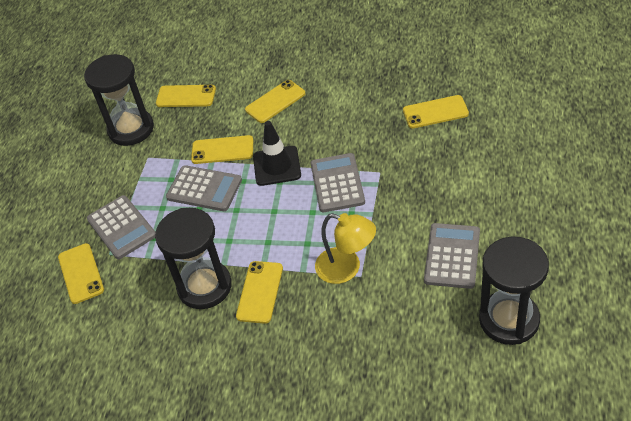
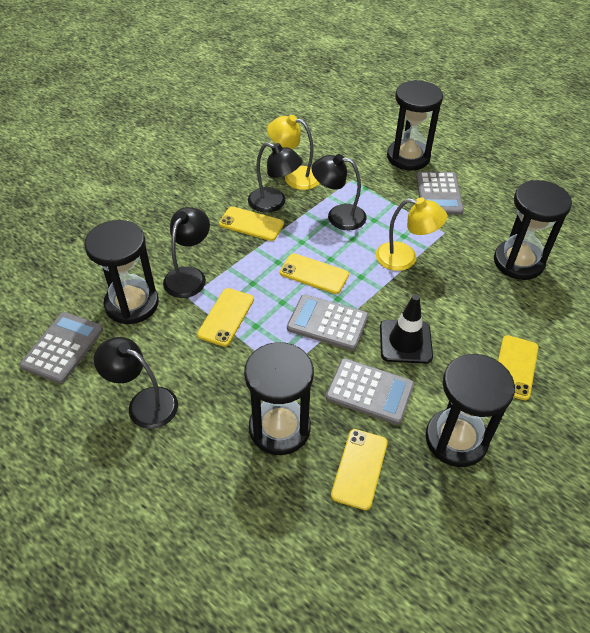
black hourglass: [84,54,154,146] [155,208,232,309] [479,237,549,345] = 3 -> [84,220,159,325] [244,342,314,455] [387,80,443,171] [426,354,515,467] [494,180,572,280] = 5
black lamp: none = 0 -> [94,337,178,429] [163,207,210,298] [248,142,303,213] [312,154,367,230] = 4
yellow lamp: [315,213,376,284] = 1 -> [267,115,319,190] [376,197,447,271] = 2
yellow phone: [58,243,104,304] [156,85,216,107] [191,135,253,164] [236,261,283,324] [245,80,305,123] [403,95,469,128] = 6 -> [197,288,254,347] [219,206,284,241] [280,253,349,294] [331,429,388,510] [498,335,539,400] = 5

